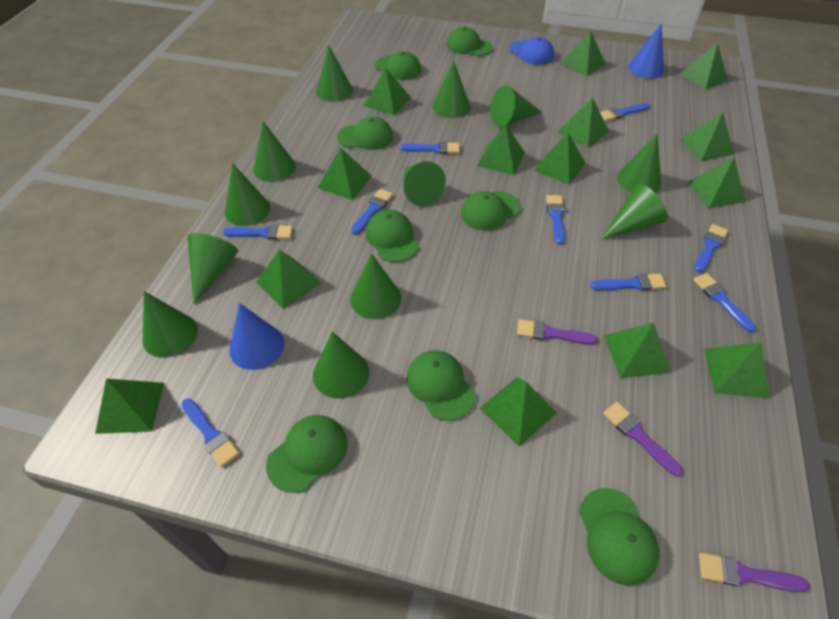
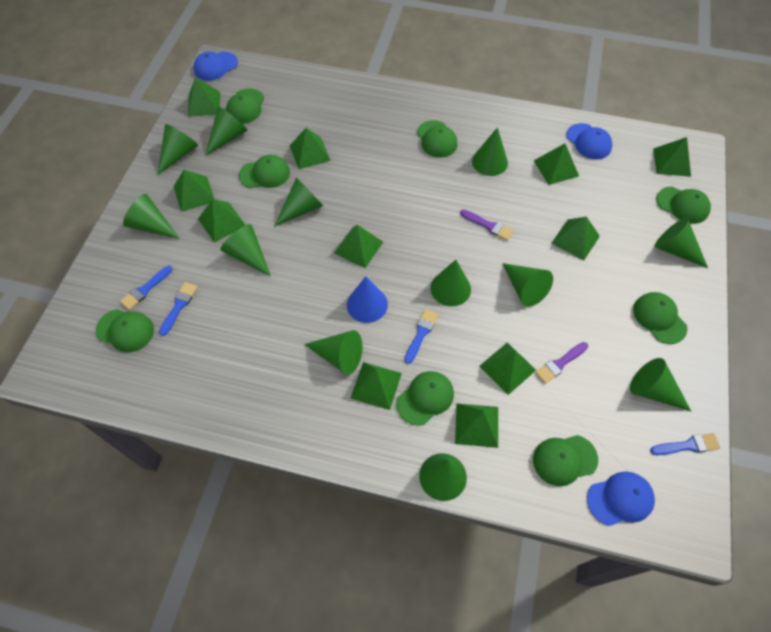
blue brush: [182,398,239,467] [223,224,293,240] [351,189,393,235] [400,141,460,154] [546,195,565,245] [590,273,667,291] [600,103,650,121] [693,273,756,332] [694,224,728,272] = 9 -> [120,265,173,310] [159,282,198,336] [405,309,439,364] [650,433,720,455] = 4
blue cap: [510,37,554,65] = 1 -> [194,52,238,81] [566,123,613,159] [587,471,655,526] = 3
blue cone: [229,303,284,370] [628,23,664,79] = 2 -> [347,276,388,323] = 1
green pyramid: [95,379,164,434] [256,250,321,309] [318,147,372,200] [364,68,411,115] [477,125,525,175] [480,377,556,447] [534,133,586,185] [558,97,609,148] [560,31,606,76] [604,322,671,378] [679,43,728,90] [680,112,734,162] [688,158,745,209] [705,342,770,399] = 14 -> [174,170,214,212] [188,78,220,117] [198,199,245,243] [290,128,331,169] [334,225,383,268] [351,362,402,410] [455,403,498,448] [479,343,536,395] [534,143,579,185] [551,217,600,261] [653,137,691,177] = 11
purple brush: [517,319,598,344] [603,402,683,476] [699,553,810,592] = 3 -> [460,209,514,241] [535,342,588,384] = 2

